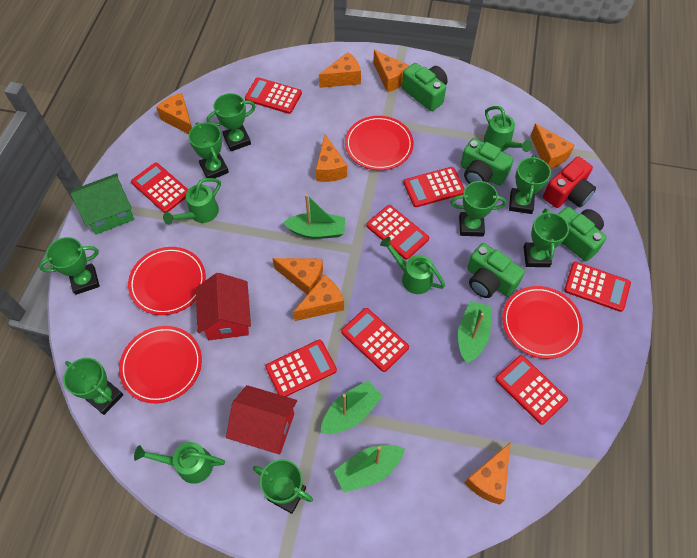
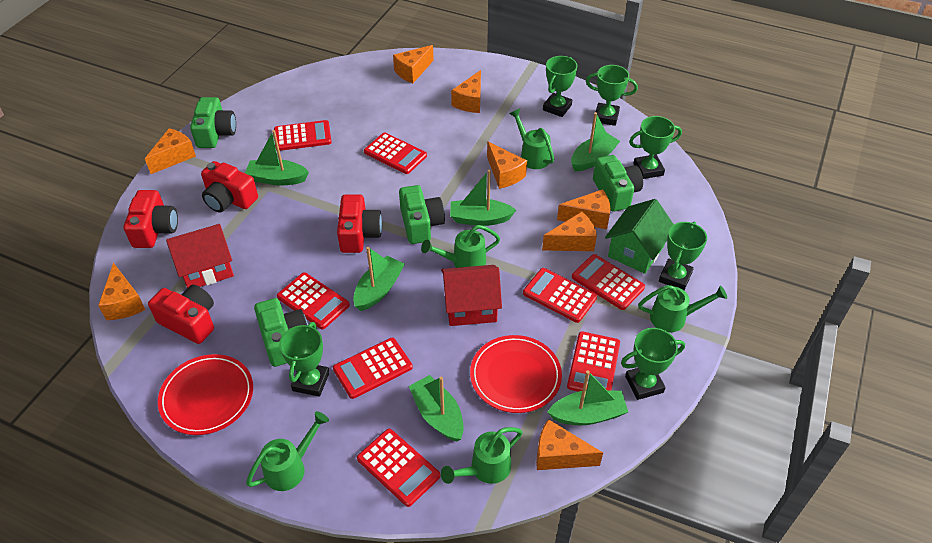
green boat: [283,194,345,239] [321,380,383,434] [334,445,405,493] [458,301,491,363] = 4 -> [245,130,309,185] [353,247,405,311] [409,375,464,441] [450,170,516,226] [548,371,628,425] [571,112,620,171] = 6
green trophy: [39,237,100,295] [63,358,123,415] [188,122,229,178] [207,93,256,151] [253,459,313,514] [450,181,507,237] [509,155,551,214] [523,208,569,267] = 8 -> [279,322,329,397] [543,56,578,117] [586,65,638,126] [621,328,685,400] [629,116,682,179] [659,222,707,290] = 6
green watering can: [134,442,225,484] [163,178,221,225] [380,237,445,294] [484,106,532,152] = 4 -> [246,411,329,491] [421,225,500,268] [441,427,523,484] [509,109,554,169] [638,285,727,332] = 5
red camera: [543,156,596,208] = 1 -> [123,190,178,248] [148,285,214,344] [201,161,258,213] [337,194,382,253] = 4
red plate: [119,326,202,403] [128,247,206,315] [345,116,414,170] [502,286,583,359] = 4 -> [158,354,253,435] [470,335,562,413] = 2

